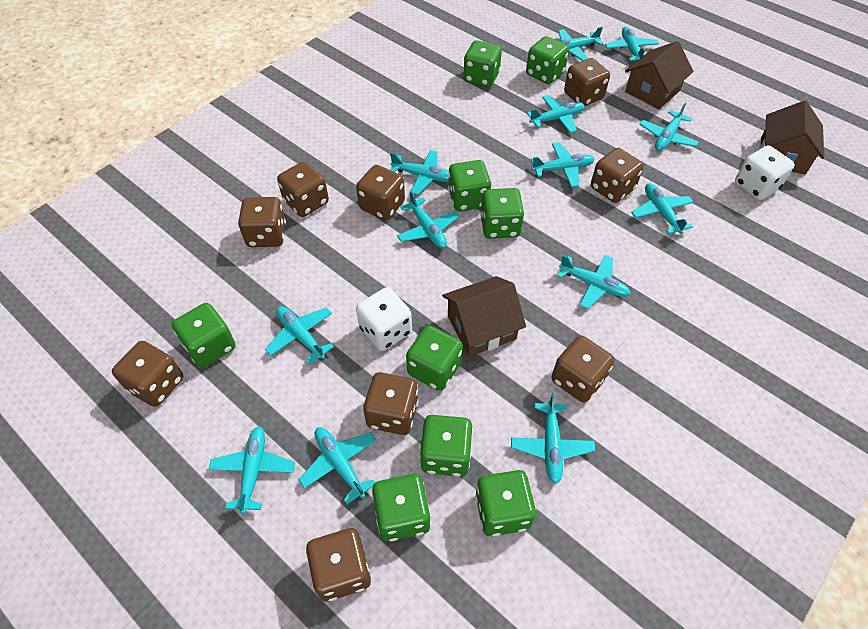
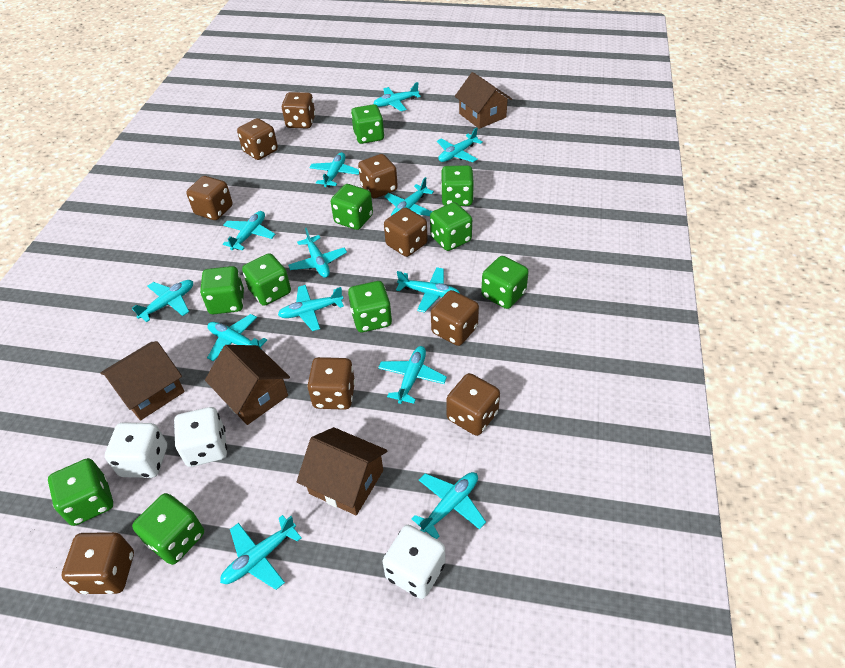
brown house: [442,276,526,357] [625,41,694,109] [760,100,824,175] = 3 -> [100,341,185,420] [205,345,290,425] [297,427,387,516] [455,72,512,129] = 4
green dice: [172,303,236,368] [372,474,430,542] [406,325,463,391] [420,415,473,477] [448,160,491,211] [463,40,502,87] [475,470,536,536] [480,188,524,239] [526,36,569,84] = 9 -> [48,458,113,526] [132,493,204,565] [200,266,244,314] [242,253,291,306] [331,184,373,230] [348,281,392,332] [351,104,384,144] [430,202,472,251] [441,165,474,206] [481,256,529,309] = 10
white dice: [356,287,412,351] [735,145,795,200] = 2 -> [105,422,167,478] [174,407,227,467] [382,525,445,599] = 3

